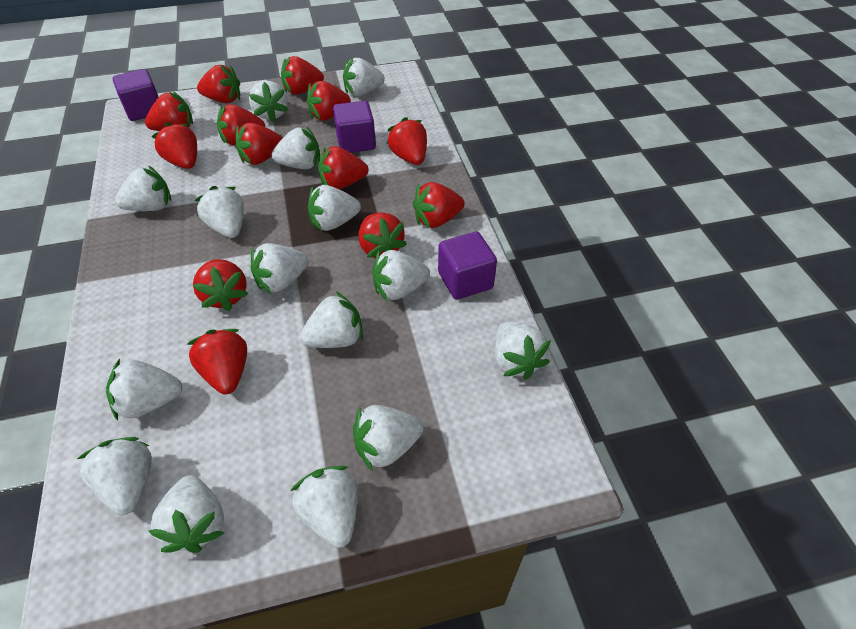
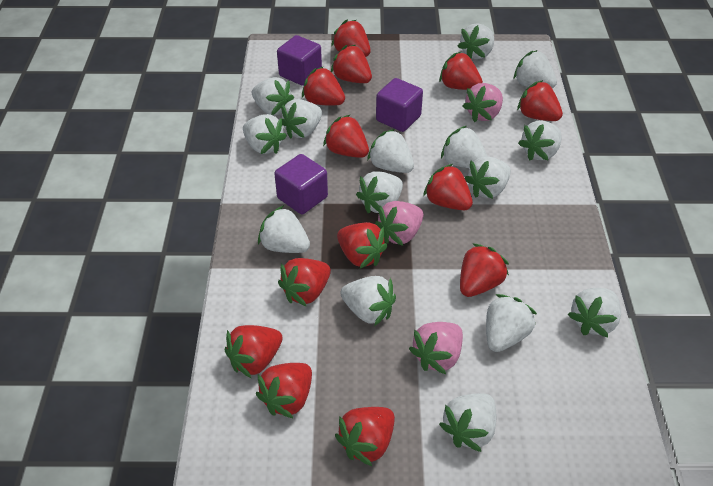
pink strawberry: none = 0 -> [375,201,424,246] [409,322,463,374] [463,83,503,122] = 3

